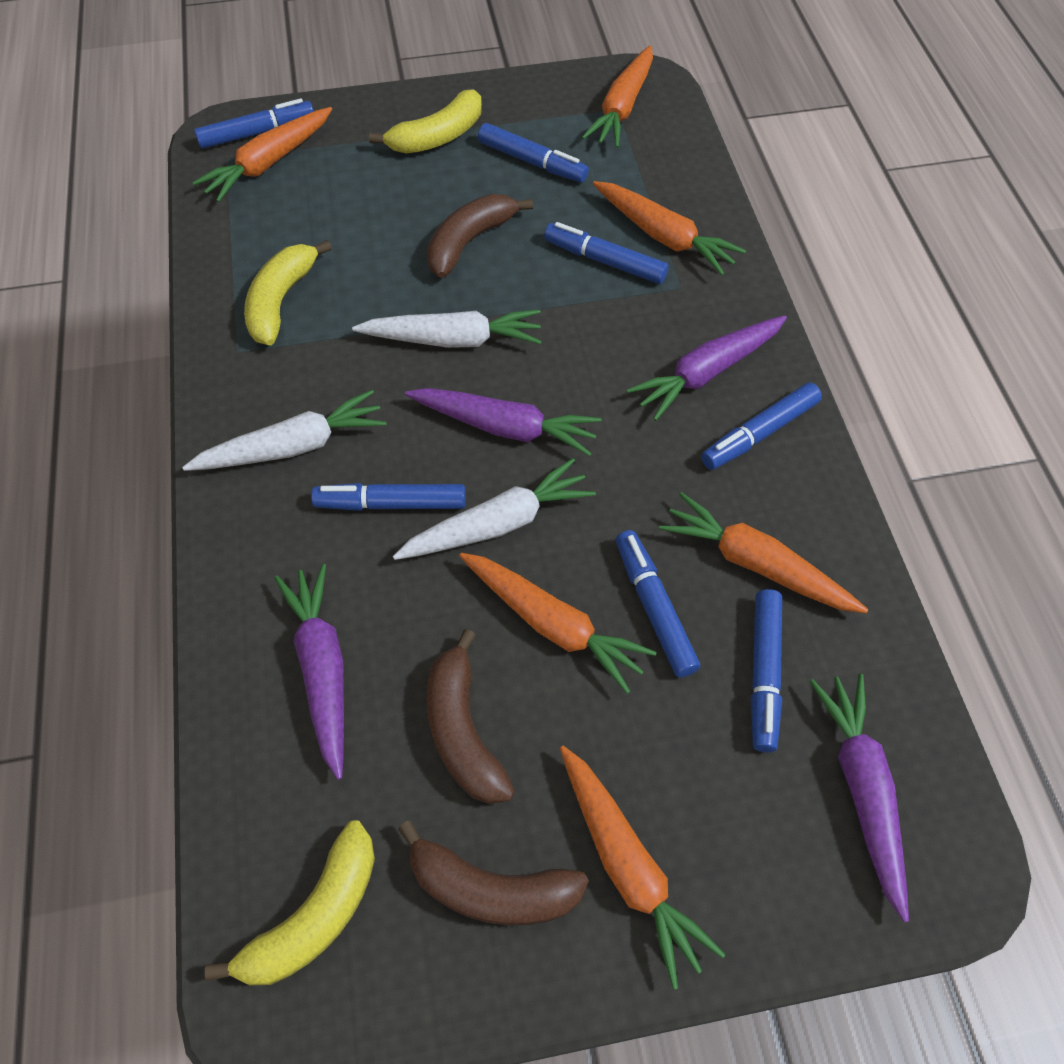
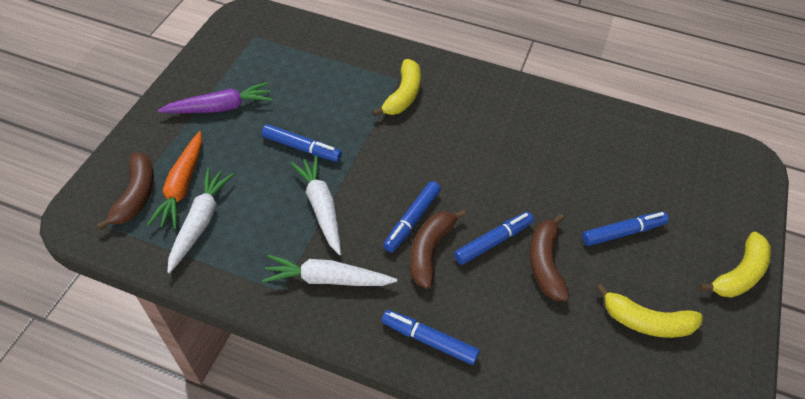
blue marker: [194,98,314,149] [311,483,466,511] [478,123,589,183] [544,222,669,284] [616,530,700,678] [701,382,822,470] [751,589,782,752] = 7 -> [262,124,342,162] [382,310,480,365] [383,181,441,252] [454,212,534,265] [582,212,669,246] = 5
orange carrot: [192,107,332,202] [459,553,657,694] [560,746,725,989] [582,45,653,148] [593,181,746,276] [659,492,868,613] = 6 -> [147,131,202,229] = 1
purple carrot: [274,564,344,780] [405,388,602,456] [626,315,787,421] [810,673,909,922] = 4 -> [158,82,273,113] = 1

